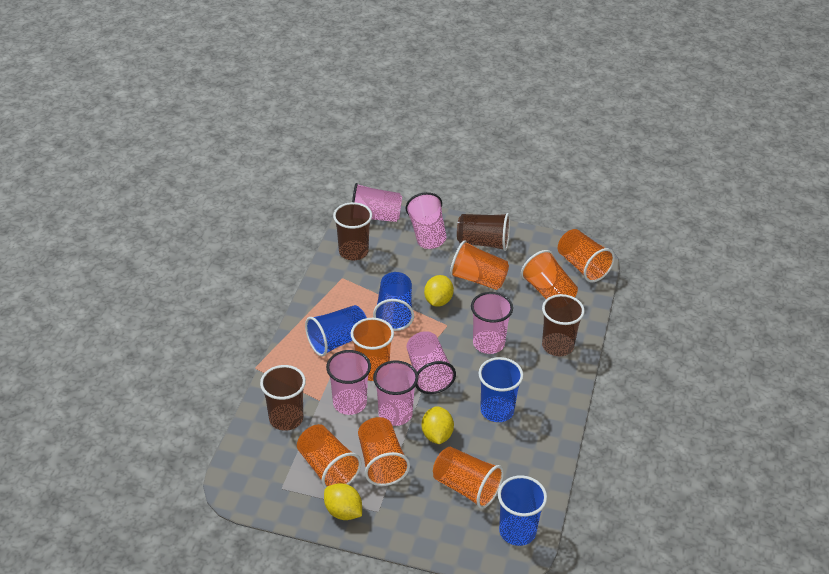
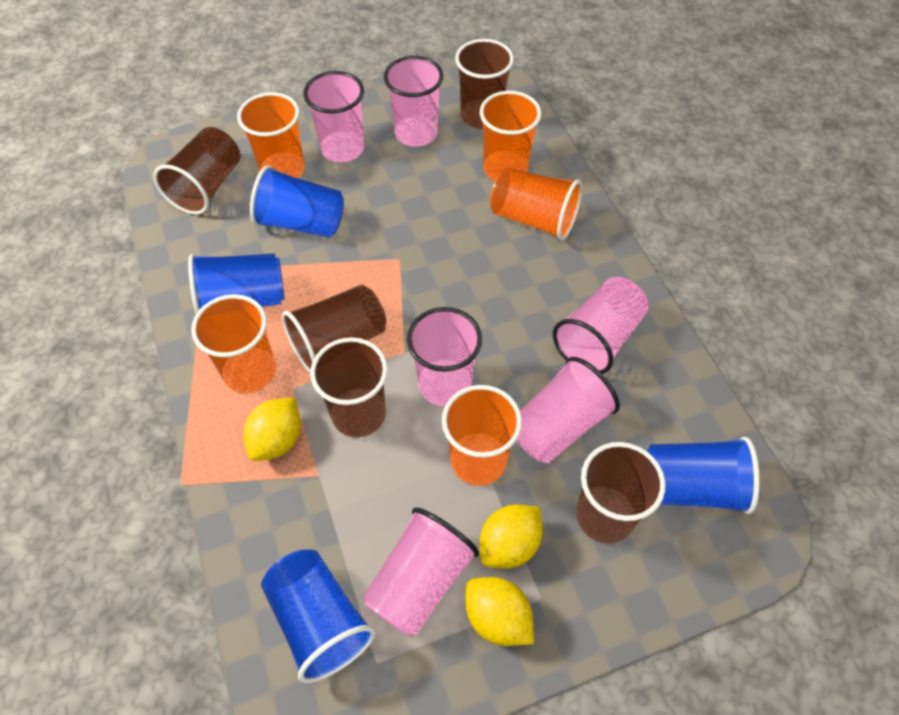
brown cup: [260,365,306,431] [333,202,372,260] [457,213,510,251] [542,294,585,356] = 4 -> [153,127,241,215] [282,285,386,372] [310,337,388,437] [455,39,514,129] [576,442,665,544] = 5
orange cup: [297,424,362,488] [351,318,394,381] [358,417,410,486] [433,447,504,509] [450,240,509,290] [521,250,578,299] [558,229,615,282] = 7 -> [191,294,276,393] [237,92,305,178] [442,385,522,486] [480,91,541,181] [490,168,582,241] = 5

